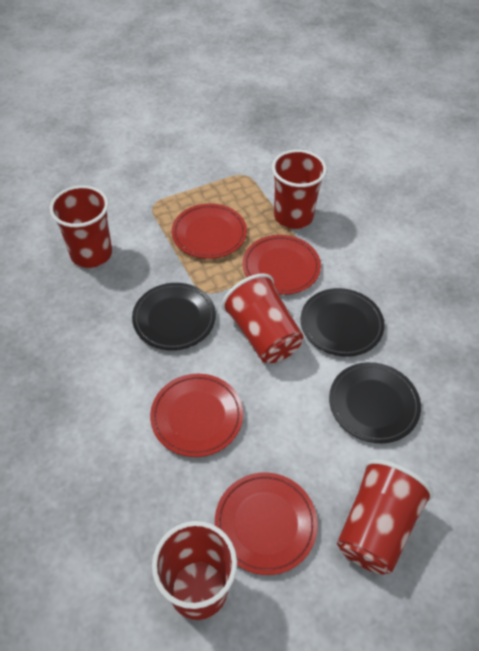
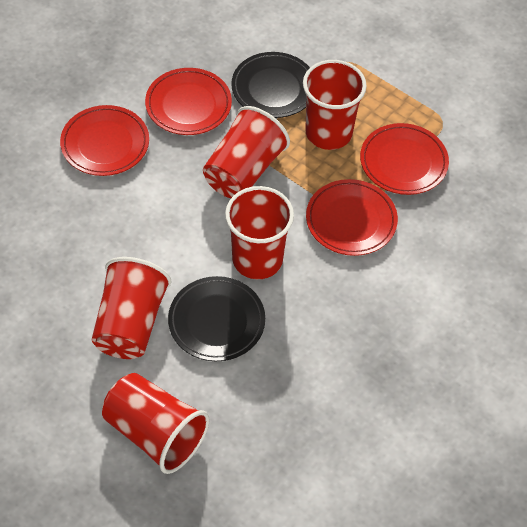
black plate: [132,283,216,350] [301,288,385,357] [329,362,421,443] = 3 -> [168,276,265,361] [231,52,310,118] = 2

